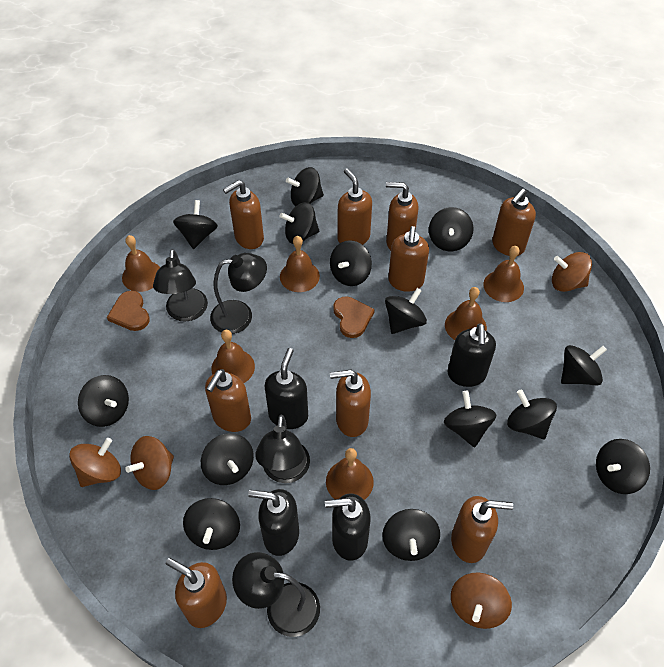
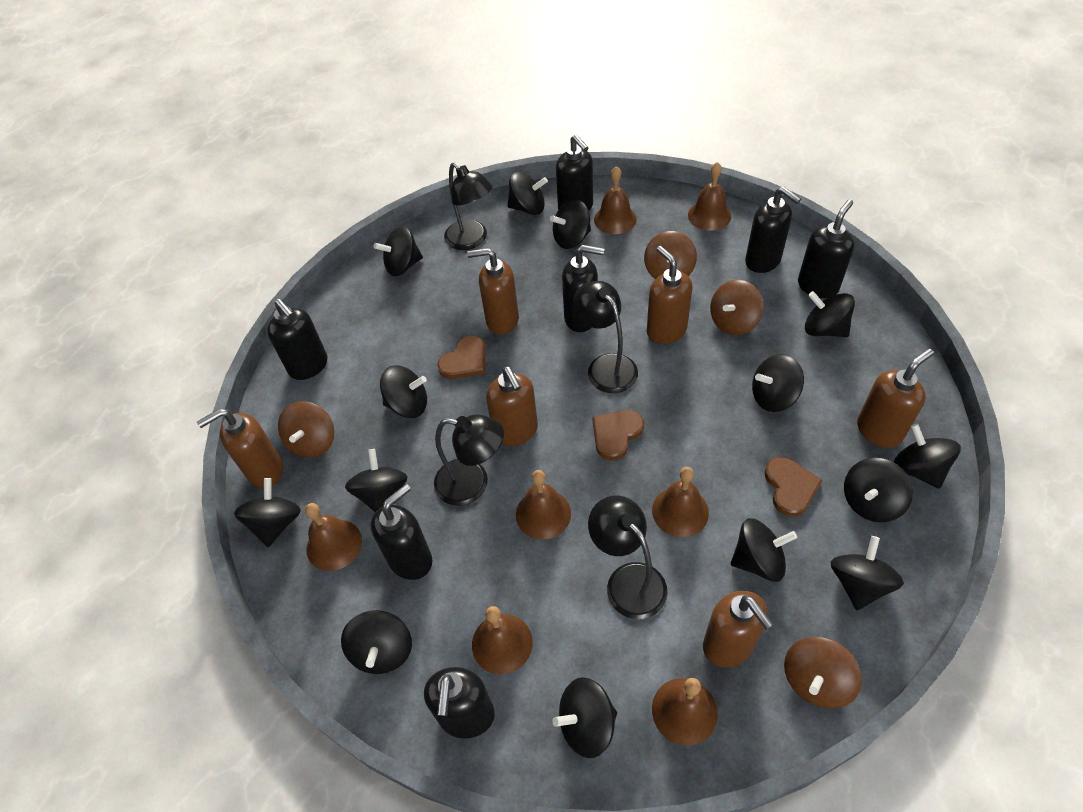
black soap dispenser: [248,489,299,556] [264,348,308,429] [325,493,370,561] [448,323,496,387] = 4 -> [267,299,328,380] [371,484,432,580] [424,667,495,738] [556,135,593,211] [562,245,604,332] [745,187,801,273] [798,199,854,298] = 7
brown bell: [122,235,160,292] [211,330,255,383] [280,236,320,292] [326,448,374,500] [445,287,487,340] [484,246,524,302] = 6 -> [305,503,362,571] [472,606,533,674] [516,470,571,540] [594,166,637,234] [652,467,709,537] [652,678,718,746] [688,162,731,231] = 7
brown heart: [107,291,150,331] [333,296,375,338] = 2 -> [437,336,486,379] [592,410,644,460] [765,457,822,517] = 3
brown soap dispenser: [166,558,227,628] [205,369,251,432] [223,180,264,249] [330,370,371,437] [337,168,372,245] [386,182,418,250] [388,226,429,292] [451,496,513,563] [492,189,536,256] = 9 -> [197,409,283,488] [467,248,519,335] [486,367,538,446] [647,246,693,344] [703,591,773,667] [857,349,934,448] = 6

